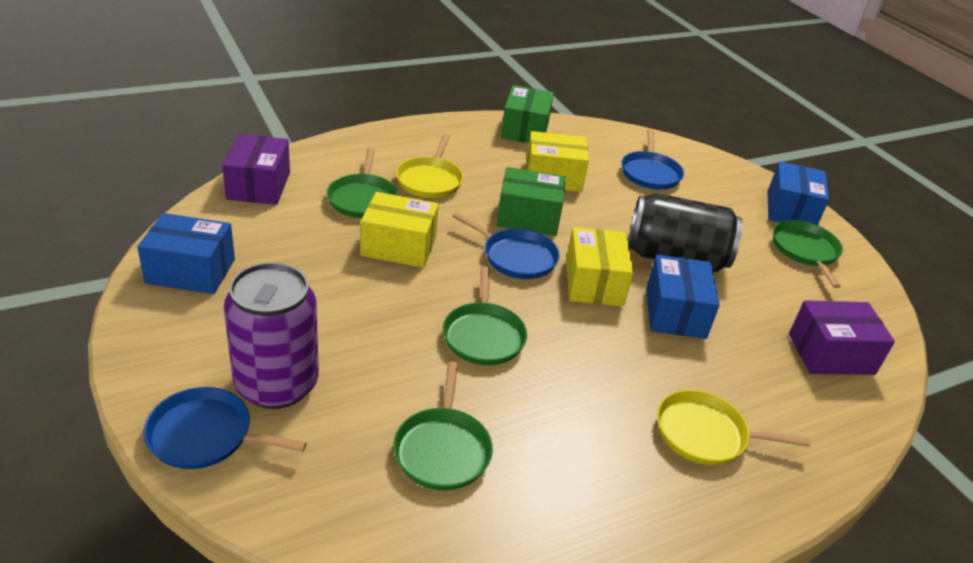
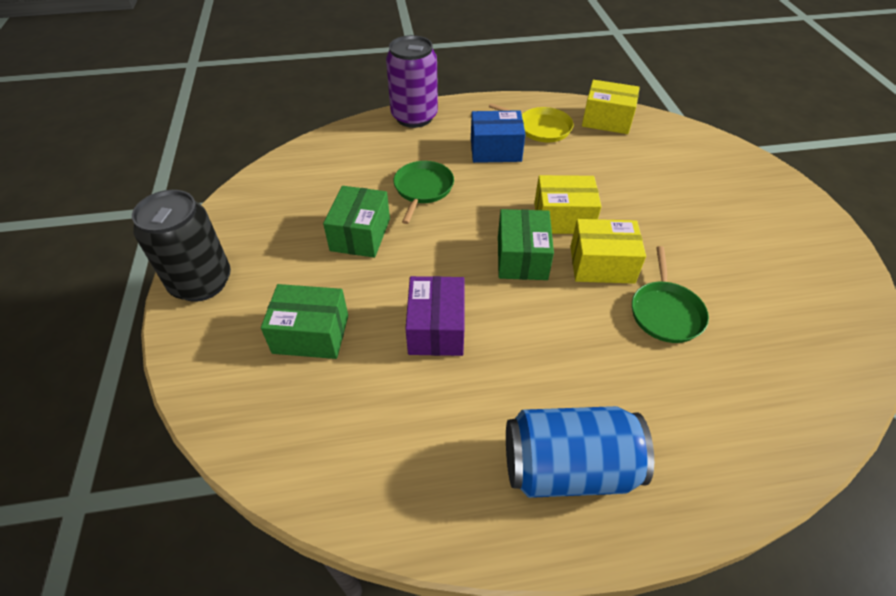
blue box: [137,213,235,294] [646,255,720,339] [767,161,829,225] = 3 -> [471,110,525,163] = 1
blue can: none = 0 -> [506,406,654,498] = 1
blue pan: [143,387,307,469] [453,212,559,279] [622,130,684,190] = 3 -> none = 0
green box: [496,167,566,236] [501,85,554,143] = 2 -> [261,284,348,359] [323,186,390,258] [498,209,554,280] = 3
green pan: [327,148,398,218] [393,361,493,490] [443,266,527,365] [773,220,843,288] = 4 -> [393,161,454,224] [632,246,709,343] = 2
purple box: [222,134,290,205] [789,300,895,375] = 2 -> [405,276,464,356] = 1
yellow pan: [396,134,463,198] [657,390,810,465] = 2 -> [489,103,574,142] = 1

